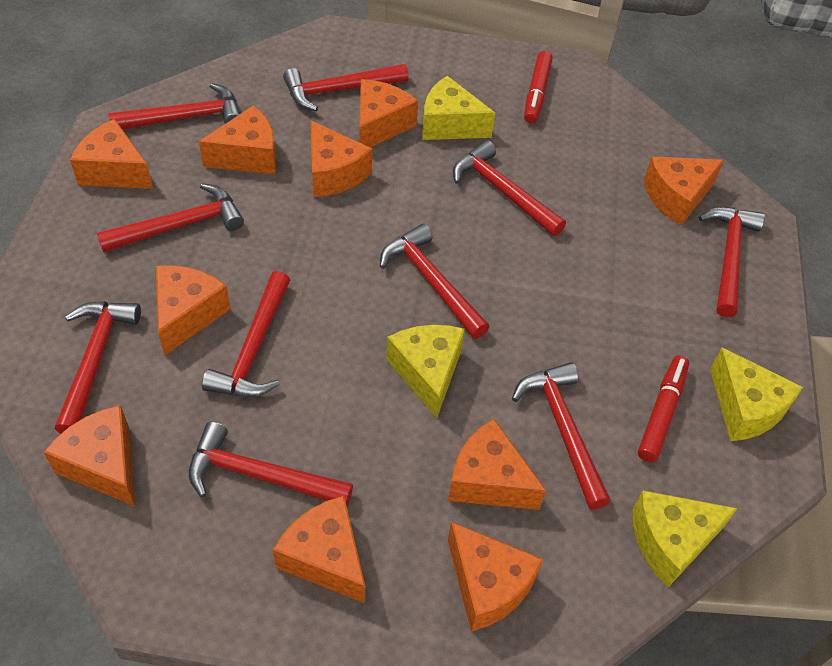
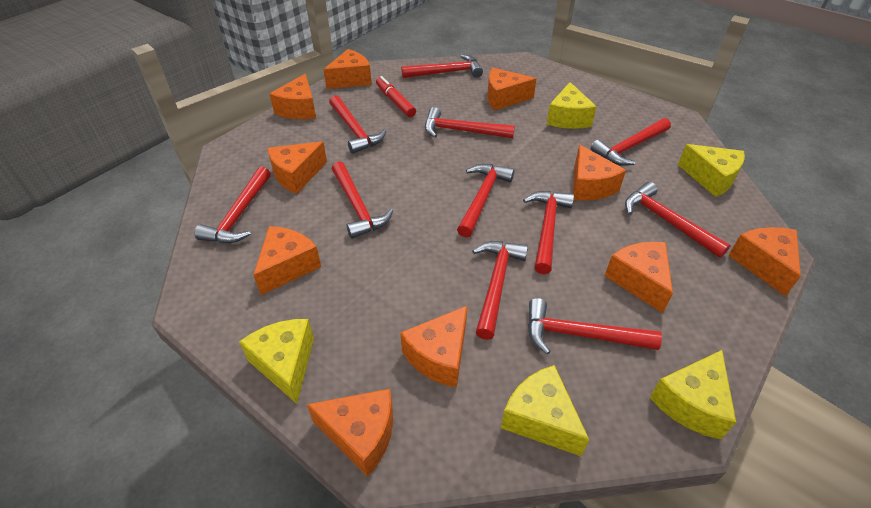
red hammer: [55,301,141,433] [97,183,244,252] [108,83,240,130] [189,421,353,506] [202,271,290,397] [283,64,409,111] [380,224,490,339] [453,140,566,236] [512,362,611,510] [699,207,765,317] = 10 -> [195,166,271,243] [329,95,386,154] [332,161,393,239] [401,54,483,78] [425,107,515,138] [457,164,515,238] [472,241,528,340] [523,191,574,274] [528,298,662,355] [590,118,671,166] [625,182,731,258] = 11
red marker: [524,51,553,124] [638,356,689,462] = 2 -> [376,76,416,117] = 1
yellow cheese: [386,325,465,418] [423,76,495,140] [633,491,738,587] [710,347,803,441] = 4 -> [239,319,314,404] [501,365,589,456] [546,82,597,129] [649,350,736,439] [678,144,745,197] = 5

